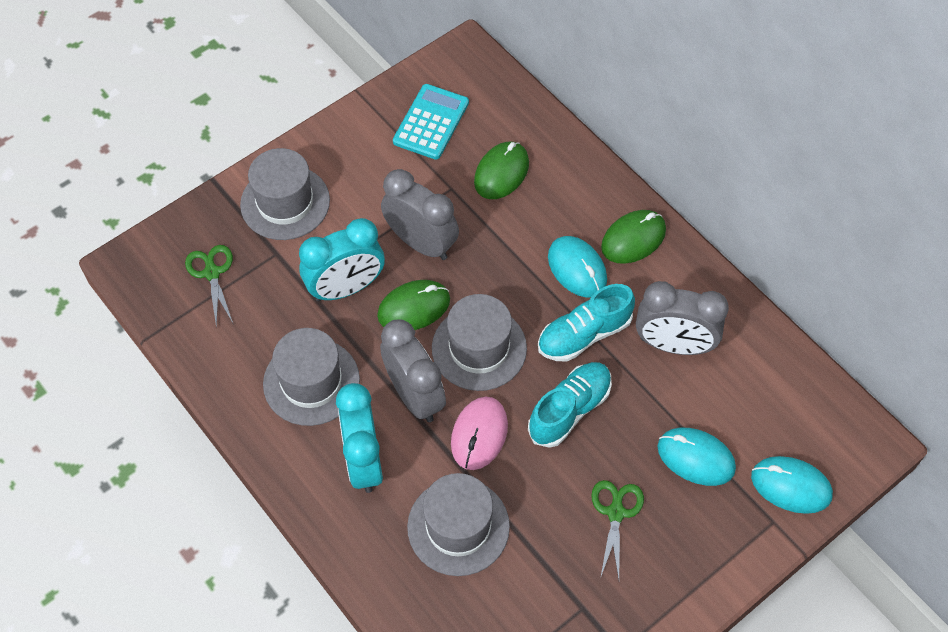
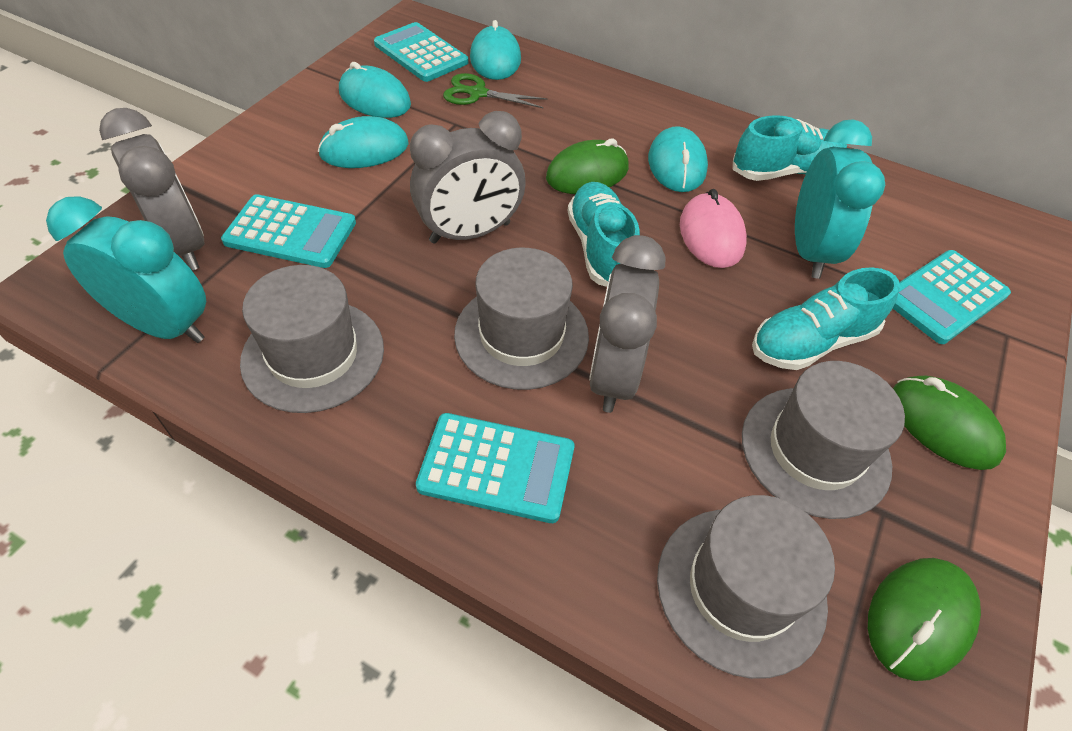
green scissors: [185,245,233,328] [591,480,644,579] = 2 -> [443,73,548,109] = 1
turquoise calculator: [393,84,469,160] = 1 -> [221,194,356,268] [374,22,468,82] [416,413,575,523] [893,250,1011,344] = 4
turquoise mouse: [548,236,607,297] [658,428,736,486] [751,456,833,514] = 3 -> [318,116,408,168] [339,62,411,118] [470,20,521,80] [648,126,708,192] = 4
turquoise shoe: [528,362,612,448] [538,284,635,362] = 2 -> [568,182,640,287] [733,115,847,181] [752,267,900,370] = 3

